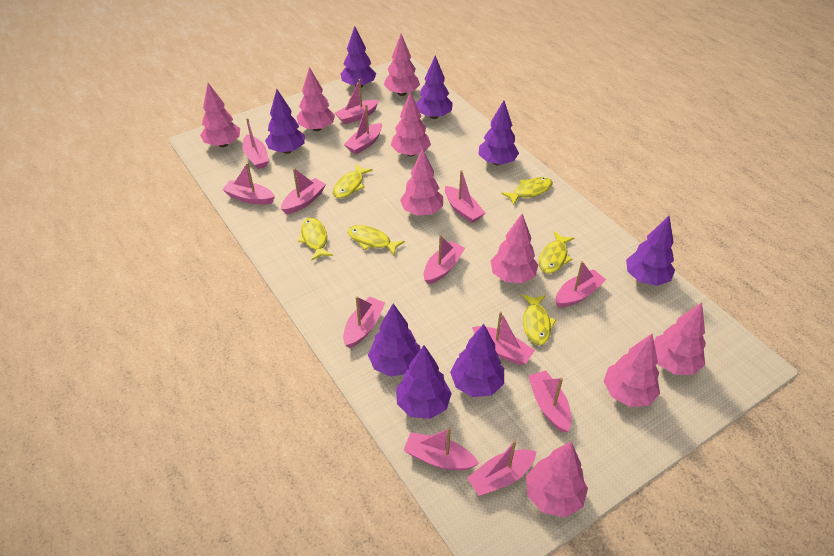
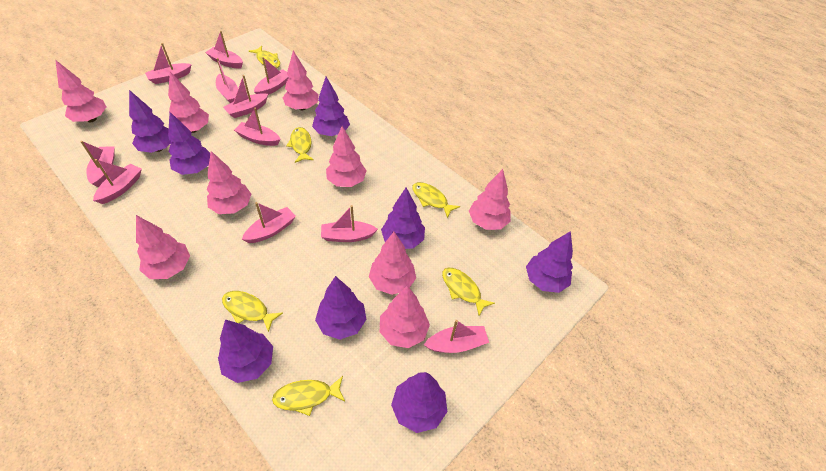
pink boat: [222,163,275,204] [242,118,269,169] [281,168,326,214] [335,79,379,124] [343,296,385,348] [344,105,382,154] [403,427,479,470] [424,235,465,284] [445,170,485,223] [467,440,537,496] [472,311,535,366] [528,371,571,433] [555,261,606,307] = 13 -> [80,141,115,187] [93,159,142,204] [145,43,192,84] [205,31,243,68] [216,58,238,103] [223,75,268,118] [234,107,281,146] [242,202,296,243] [254,57,289,95] [321,205,378,242] [424,320,489,353] = 11

